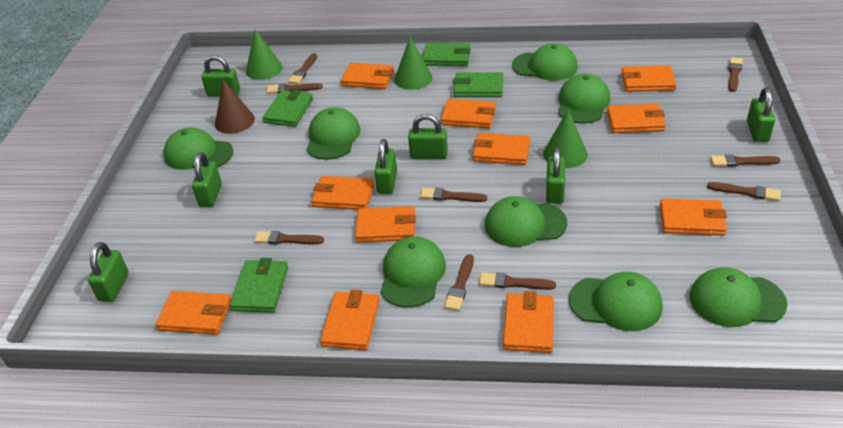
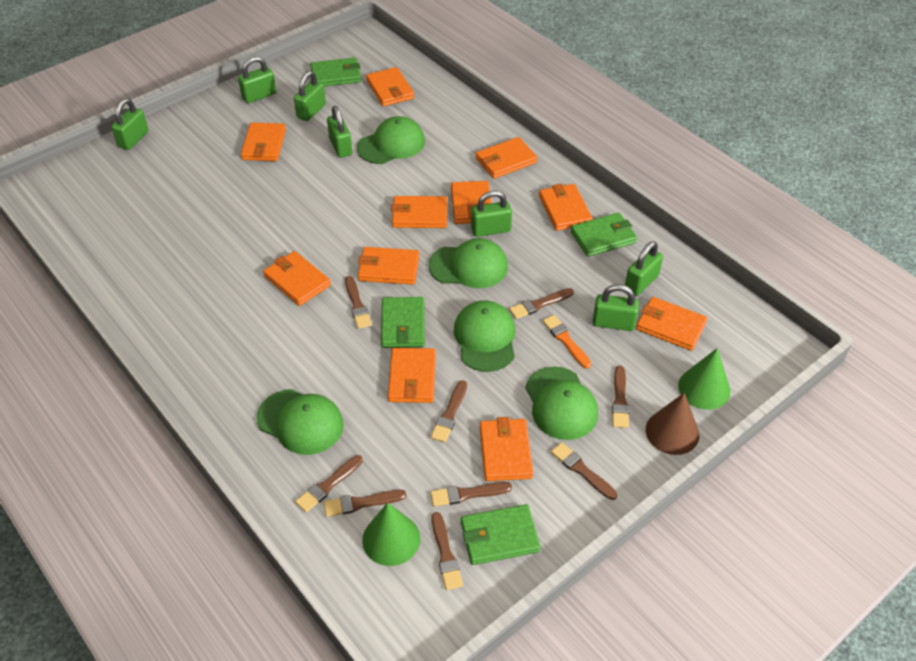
green cap: [163,128,233,170] [306,107,360,160] [380,236,446,308] [485,196,567,247] [512,43,578,81] [558,74,610,124] [569,272,663,331] [689,267,788,327] = 8 -> [257,389,344,455] [357,116,425,164] [429,238,508,288] [454,300,515,372] [525,366,598,440] = 5
green cone: [246,29,283,80] [394,37,433,90] [543,109,588,168] = 3 -> [362,502,420,566] [678,348,730,410] = 2
orange brush: none = 0 -> [543,315,591,368] = 1

